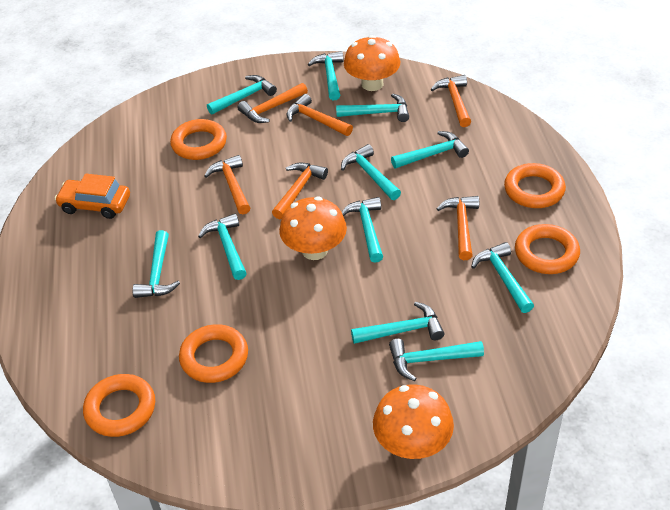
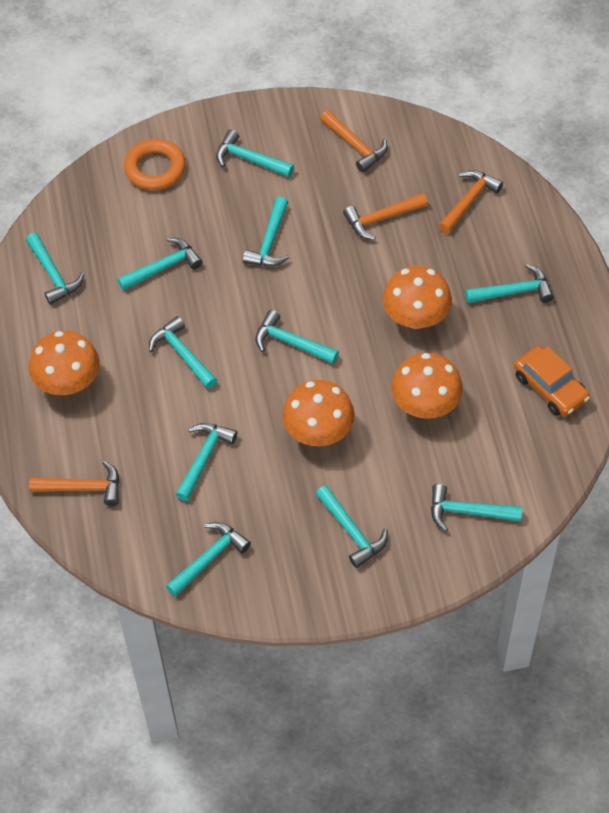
orange hammer: [204,155,250,214] [237,83,308,123] [272,163,328,219] [287,94,353,136] [431,75,471,127] [436,196,479,260] = 6 -> [29,460,120,506] [320,110,388,173] [343,193,428,240] [438,170,503,234] = 4
orange mushroom: [279,196,347,260] [344,35,400,91] [373,385,454,459] = 3 -> [29,331,100,395] [282,380,355,446] [383,266,452,329] [391,353,463,419] = 4
orange ring: [83,374,155,437] [170,119,227,160] [179,324,248,383] [504,163,566,208] [515,224,580,274] = 5 -> [124,139,186,190] = 1

